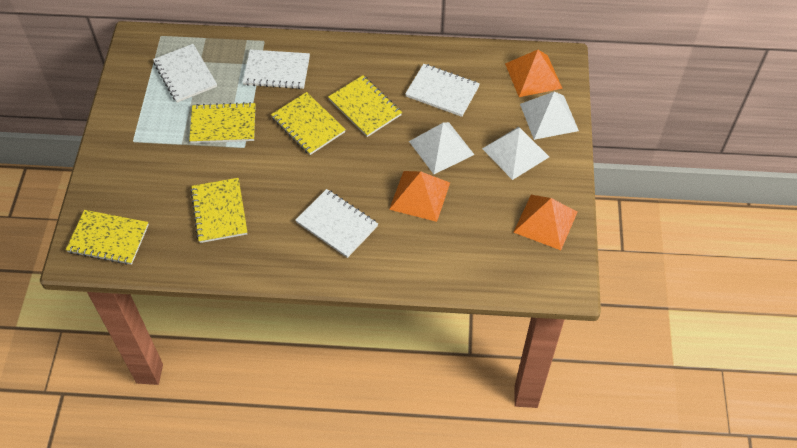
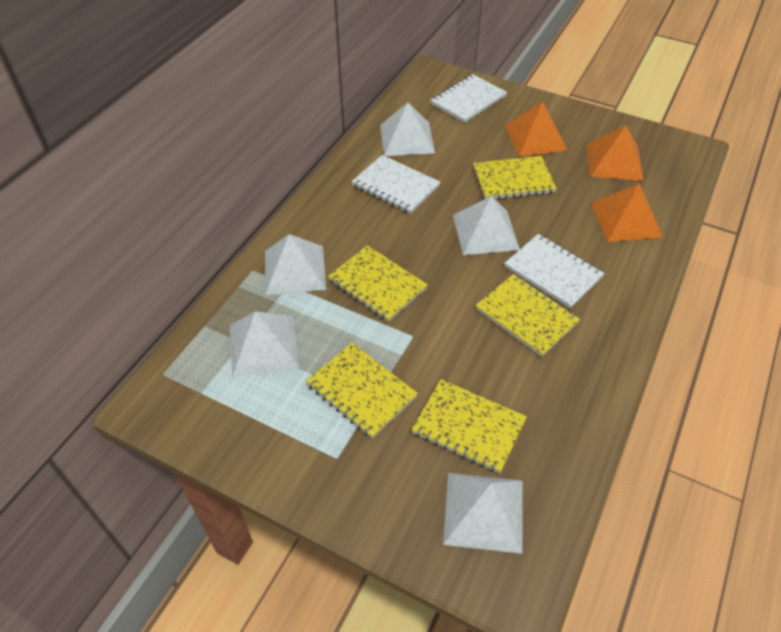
white notebook: [153,44,217,103] [243,50,310,89] [295,189,378,258] [405,64,480,117] = 4 -> [352,155,440,214] [431,74,507,123] [504,234,605,309] = 3
white pyramid: [409,122,474,174] [482,127,549,180] [520,91,579,140] = 3 -> [230,311,299,377] [265,234,326,295] [380,103,435,156] [443,473,523,554] [453,196,520,255] = 5

